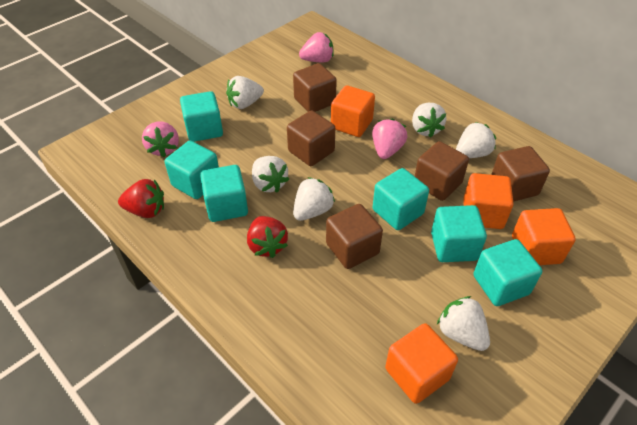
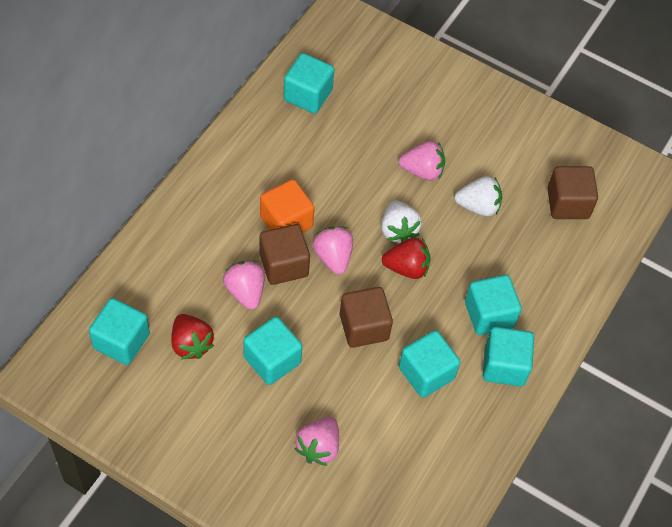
brown cube: [287,110,335,166] [293,63,337,112] [326,204,383,269] [415,141,469,201] [491,146,550,202] = 5 -> [259,224,310,285] [340,287,393,348] [547,166,598,219] = 3
orange cube: [331,85,375,137] [385,323,458,404] [463,173,514,229] [512,208,576,265] = 4 -> [260,179,315,233] = 1
pink strawberry: [142,121,179,157] [299,32,333,62] [372,118,407,159] = 3 -> [223,261,265,310] [294,417,339,466] [312,227,353,274] [399,141,445,181] = 4
white strawberry: [226,76,264,109] [252,156,289,193] [293,177,335,221] [412,103,446,138] [437,296,490,351] [456,122,496,158] = 6 -> [381,200,422,243] [455,176,502,217] = 2

